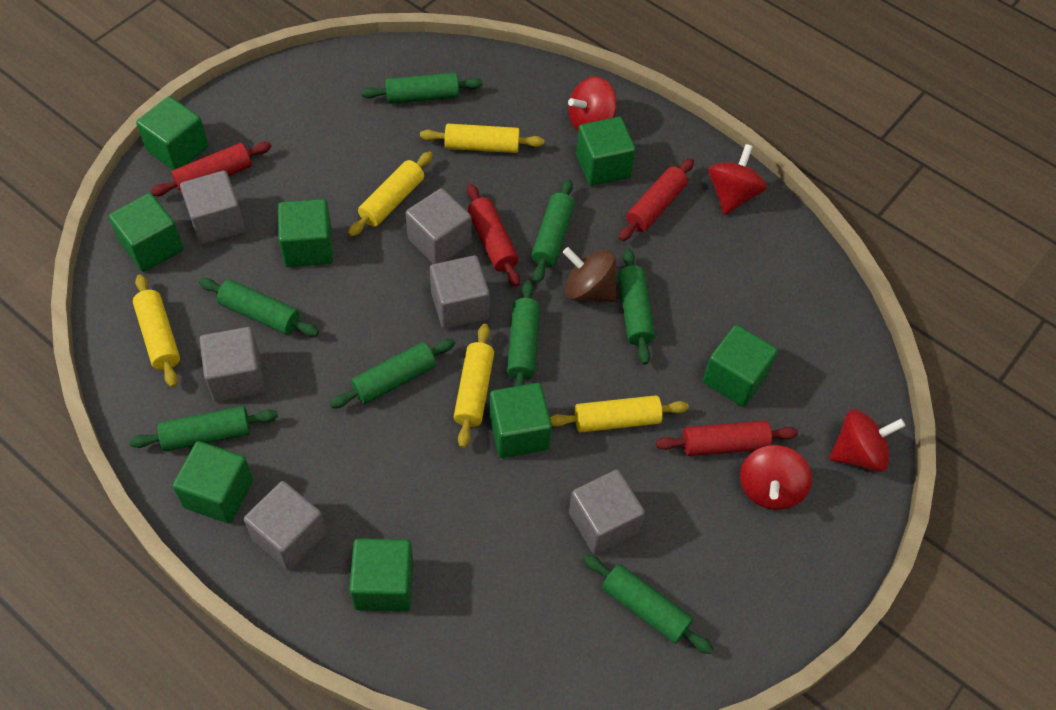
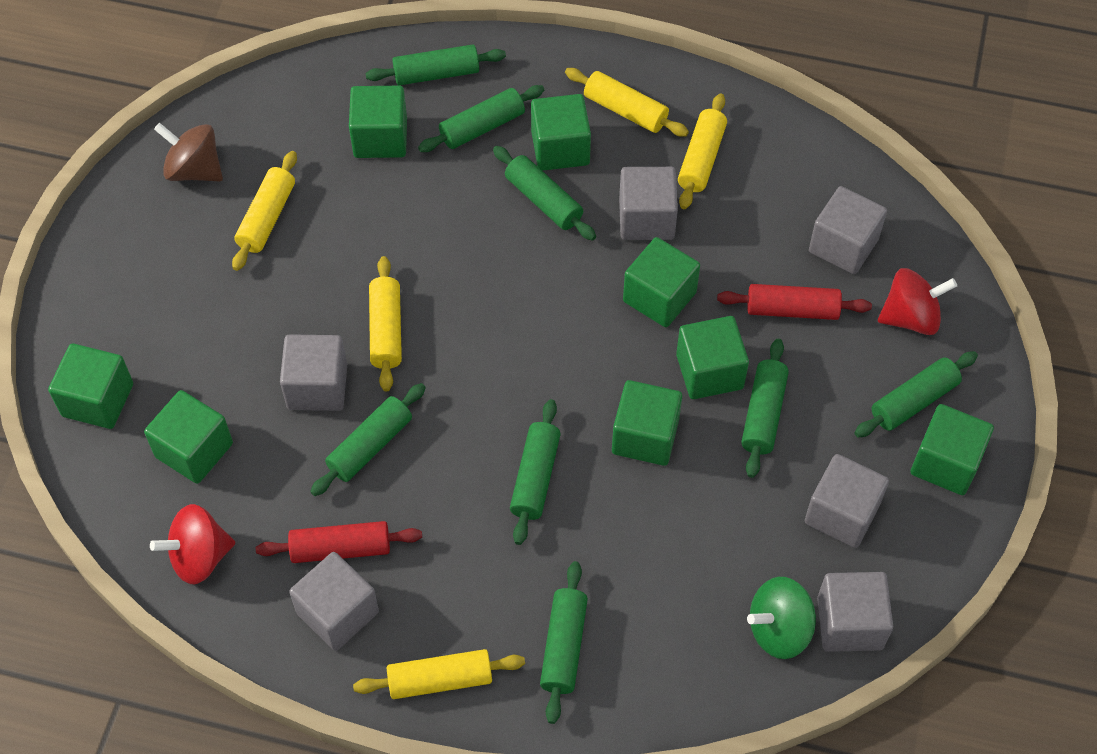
green spinning top: none = 0 -> [747,577,816,659] = 1
red rolling pin: [150,142,272,196] [467,184,520,287] [619,158,694,241] [656,421,798,456] = 4 -> [256,521,422,563] [717,284,872,320] = 2
red spinning top: [568,76,617,131] [708,144,767,215] [740,445,812,510] [829,409,905,472] = 4 -> [150,504,235,584] [878,268,957,335] = 2

